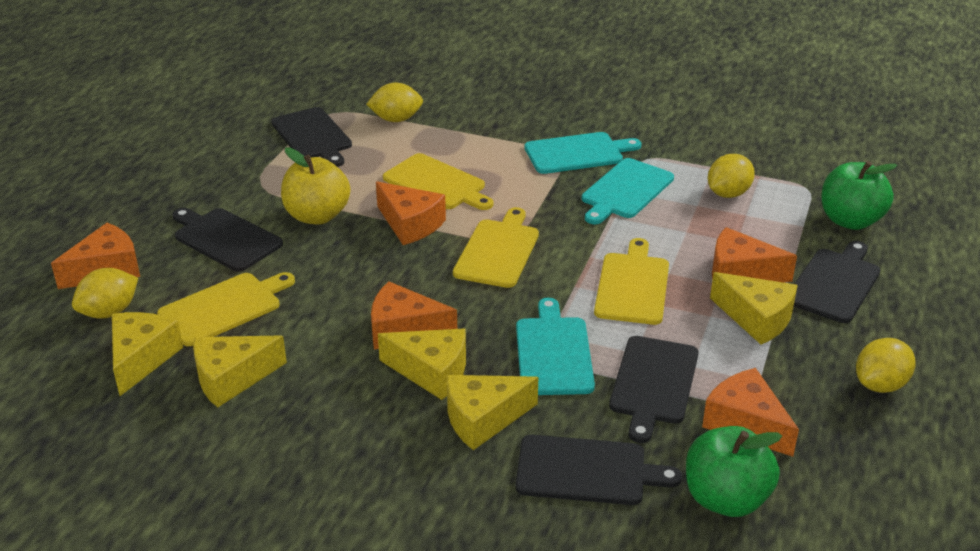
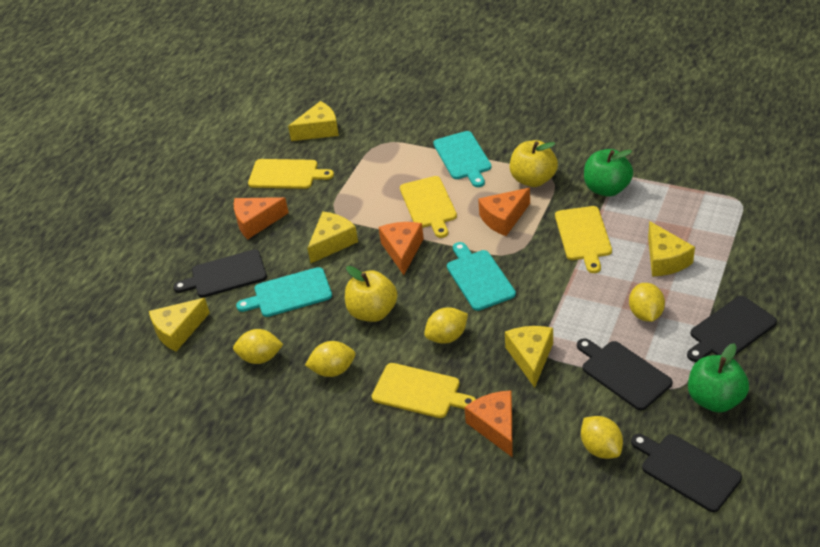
black cutting board: [172,208,283,272] [271,107,352,167] [516,435,682,505] [609,336,699,443] [794,241,881,323] = 5 -> [173,249,267,298] [577,338,673,410] [631,434,742,512] [687,296,777,362] = 4
orange cheese: [51,223,140,289] [371,281,457,349] [376,181,446,245] [702,368,799,457] [712,227,797,283] = 5 -> [234,197,289,239] [379,222,424,275] [464,391,513,458] [478,188,530,236] = 4
yellow apple: [281,148,350,225] = 1 -> [345,266,398,322] [510,140,558,187] = 2
yellow lemon: [72,268,138,319] [366,83,423,122] [708,154,755,198] [856,338,916,393] = 4 -> [233,329,283,364] [305,341,355,377] [424,307,468,344] [581,416,623,459] [629,283,665,322] = 5

